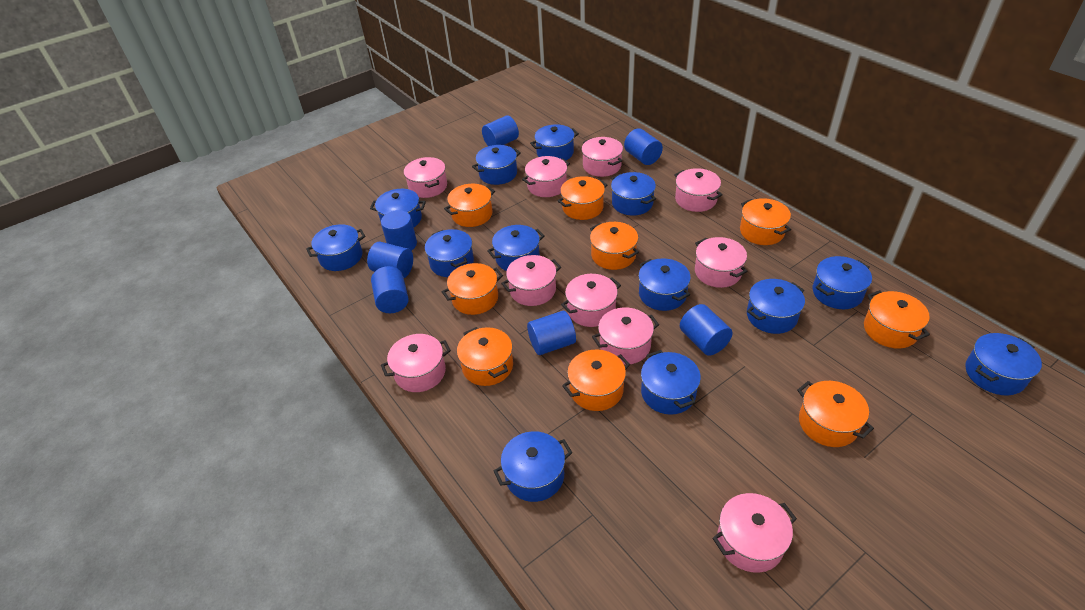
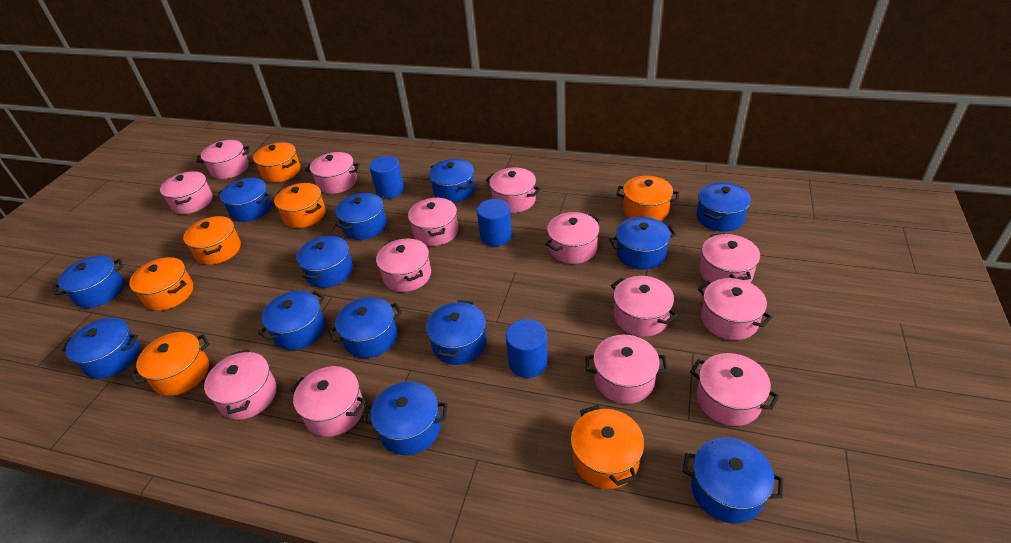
blue cylinder: [367,242,413,278] [371,266,409,313] [381,210,417,251] [482,115,519,146] [527,311,576,355] [624,128,663,165] [680,304,733,356] = 7 -> [369,156,404,199] [477,199,512,246] [506,319,548,378] = 3
orange pot: [442,263,503,315] [444,184,495,227] [457,327,513,386] [557,176,607,220] [562,349,630,411] [590,222,639,270] [740,198,791,245] [797,381,874,447] [864,290,930,349] = 9 -> [129,257,193,311] [130,332,210,396] [183,216,241,265] [253,142,300,183] [274,183,326,228] [571,405,644,489] [616,176,679,221] = 7
pink pot: [381,334,451,392] [404,157,447,198] [501,255,561,306] [522,156,570,197] [561,274,621,327] [582,137,623,177] [592,307,659,365] [674,168,722,212] [695,237,748,288] [712,493,797,573] = 10 -> [160,171,213,214] [196,140,250,179] [204,349,277,420] [290,366,366,437] [305,152,360,194] [376,238,431,292] [408,197,459,246] [486,168,541,213] [545,212,600,264] [585,335,668,404] [611,276,678,337] [690,353,779,426] [698,278,773,340] [700,233,760,283] = 14

